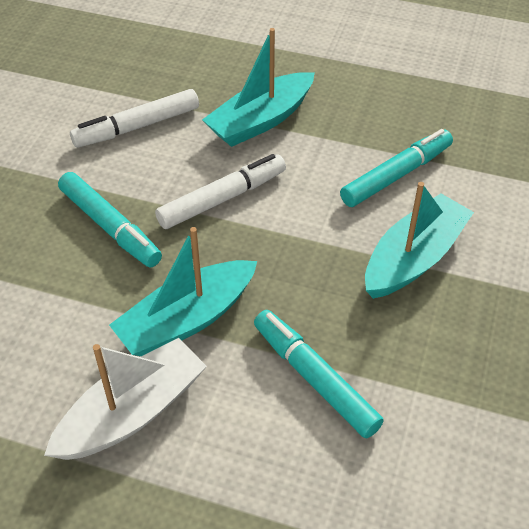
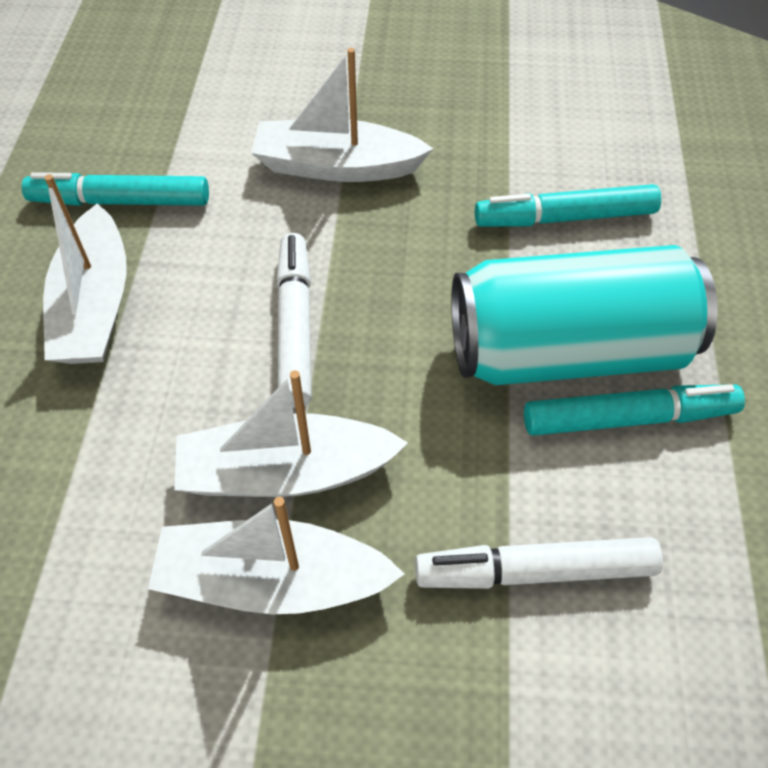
turquoise boat: [109,227,257,356] [202,28,315,147] [365,182,474,299] = 3 -> none = 0
turquoise can: none = 0 -> [451,245,718,385] = 1
white boat: [44,338,207,460] = 1 -> [43,174,127,364] [148,497,405,614] [174,370,408,497] [251,48,433,182] = 4

